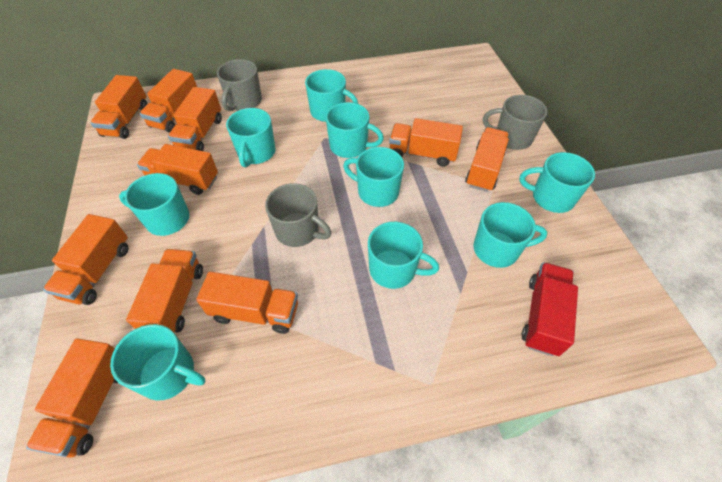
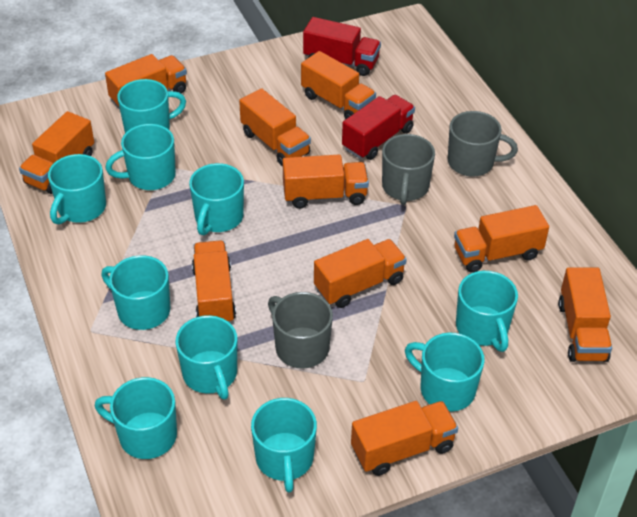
red truck: [522,262,578,356] = 1 -> [303,17,381,76] [342,95,415,160] = 2
turquoise mug: [110,324,206,400] [119,173,190,236] [226,108,276,167] [305,69,358,122] [326,102,384,158] [343,147,404,207] [368,222,439,289] [473,202,547,268] [519,152,595,213] = 9 -> [48,154,106,224] [95,377,177,459] [101,255,170,330] [105,124,176,190] [117,79,186,133] [176,315,237,400] [189,163,244,235] [251,398,317,493] [405,333,485,411] [456,271,518,352] = 10

